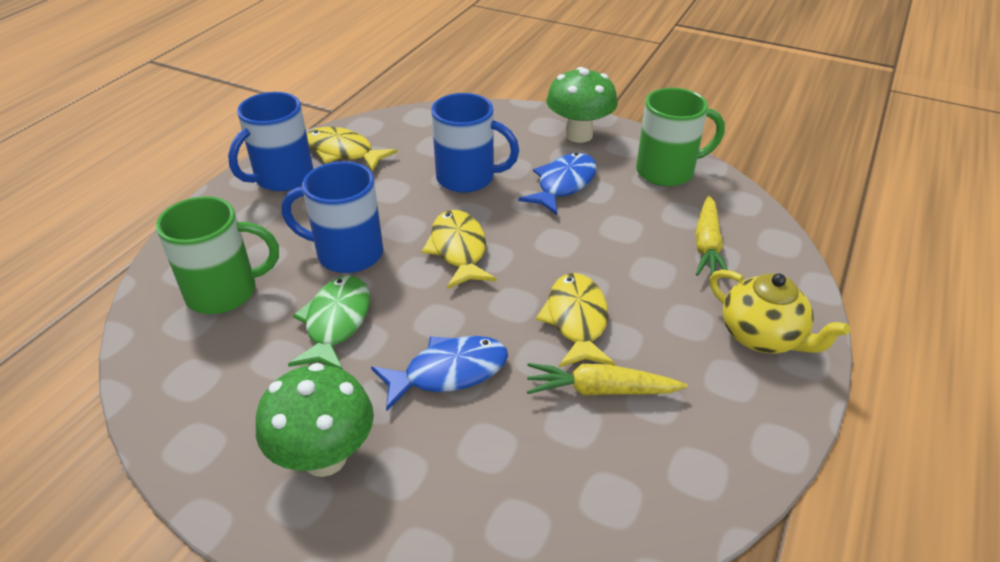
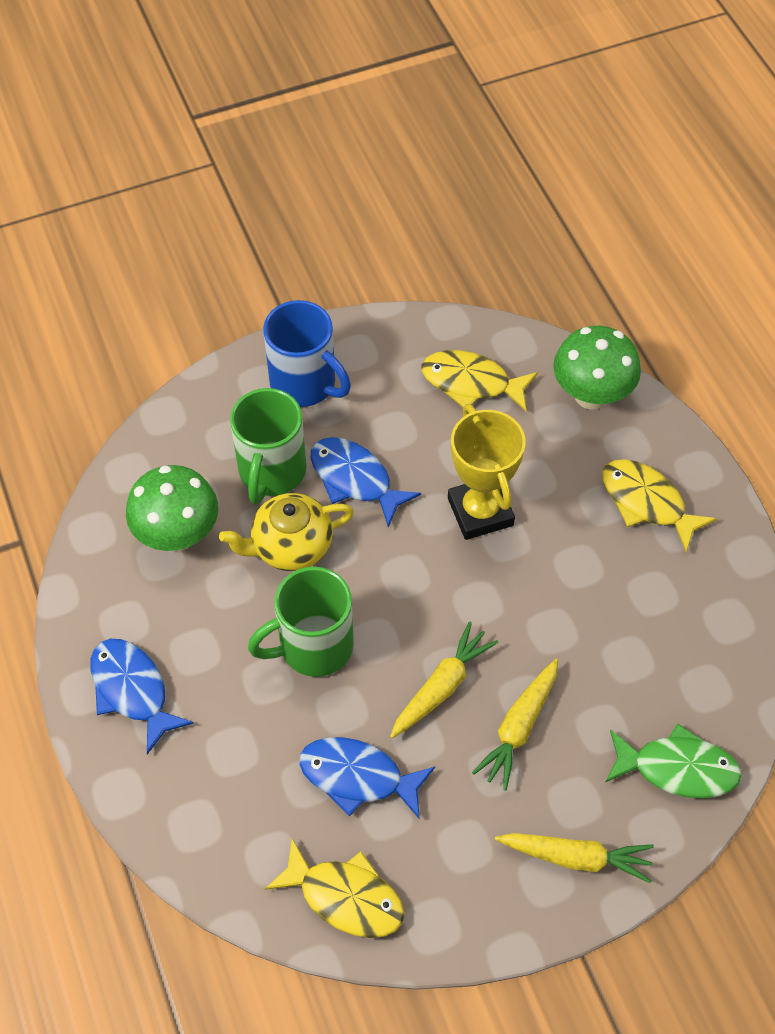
blue fish: [371,336,508,411] [518,153,597,215] = 2 -> [91,639,194,754] [299,737,435,818] [311,437,421,528] = 3
blue mug: [228,92,313,191] [281,161,383,273] [431,93,519,193] = 3 -> [263,300,351,407] = 1
yellow carrot: [527,363,687,396] [695,195,730,279] = 2 -> [390,622,498,738] [472,659,558,790] [495,833,654,883] = 3
yellow trophy: none = 0 -> [448,404,526,540] = 1

